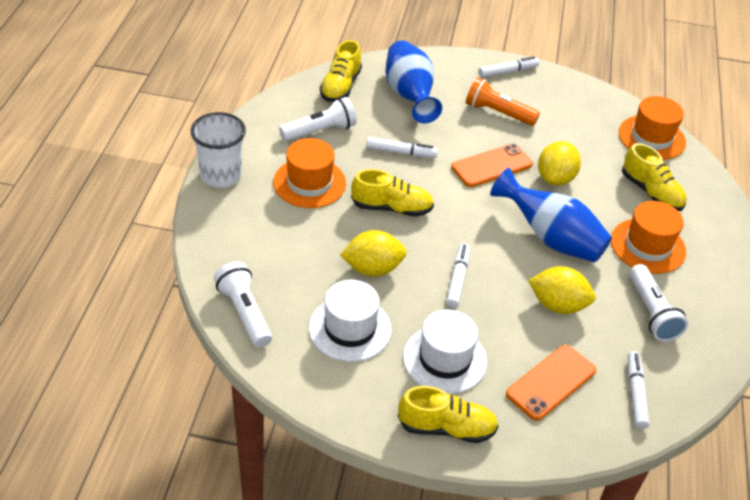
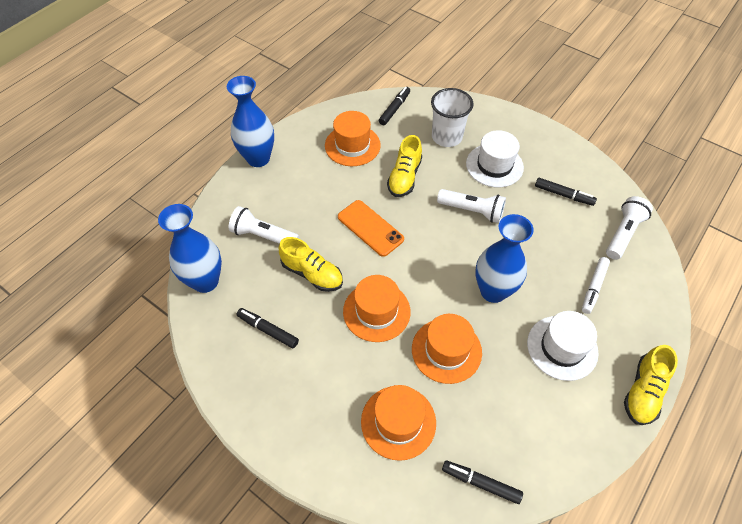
black marker: none = 0 -> [237,308,299,348] [379,87,410,126] [442,460,523,504] [535,178,597,206] = 4
blue vase: [386,40,442,123] [490,168,612,262] = 2 -> [158,204,222,293] [227,76,274,167] [475,214,534,303] = 3
orange flashlight: [466,77,540,126] = 1 -> none = 0
orange hat: [273,138,346,208] [611,201,686,274] [619,96,686,160] = 3 -> [325,111,381,166] [343,275,411,342] [361,385,436,461] [412,314,482,384] = 4
orange phone: [451,143,533,187] [506,345,596,421] = 2 -> [338,200,404,257] = 1
white marker: [366,137,438,158] [446,243,470,308] [478,56,539,78] [628,351,650,429] = 4 -> [582,257,610,314] = 1
yellow lemon: [340,230,407,277] [528,266,596,314] [538,141,581,186] = 3 -> none = 0
yellow shoe: [320,40,362,102] [351,169,434,216] [398,386,499,443] [622,143,686,211] = 4 -> [279,237,343,292] [387,135,422,197] [624,345,678,425] = 3

